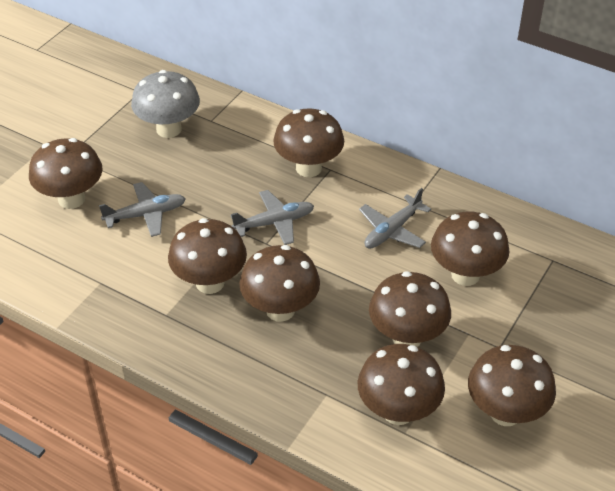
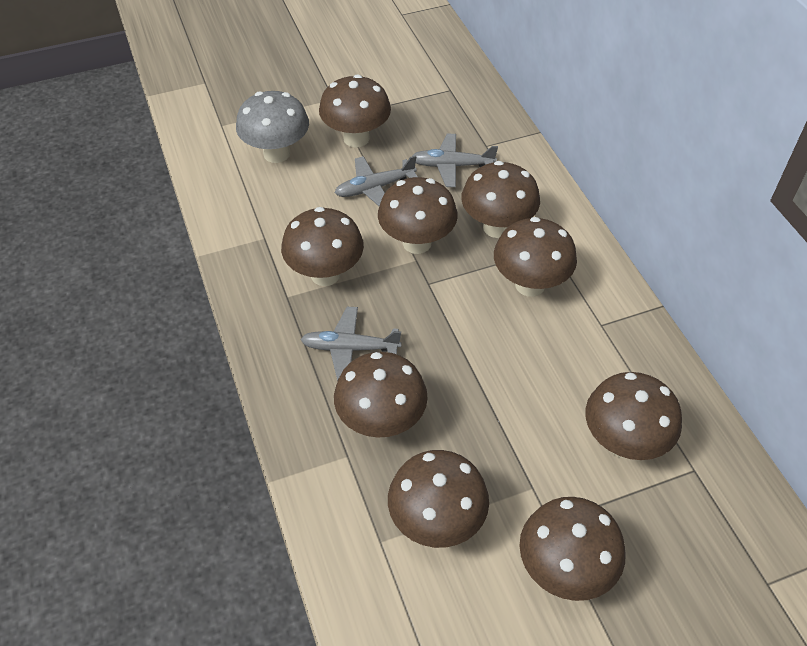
brown mushroom: [29,138,102,209] [168,218,247,294] [239,245,320,322] [273,108,344,177] [358,344,445,425] [369,271,451,347] [431,212,510,286] [468,345,556,426] = 8 -> [281,207,364,286] [319,74,391,148] [334,352,428,438] [378,177,458,254] [388,450,489,548] [461,161,540,238] [494,217,577,297] [519,497,626,601] [585,372,682,460] = 9

